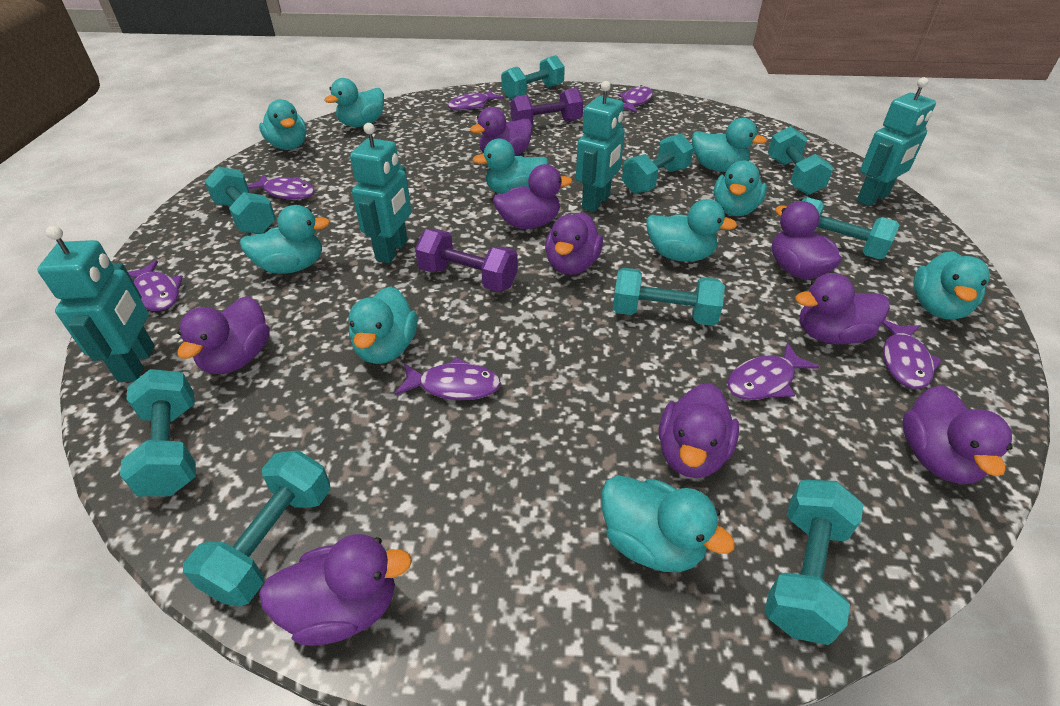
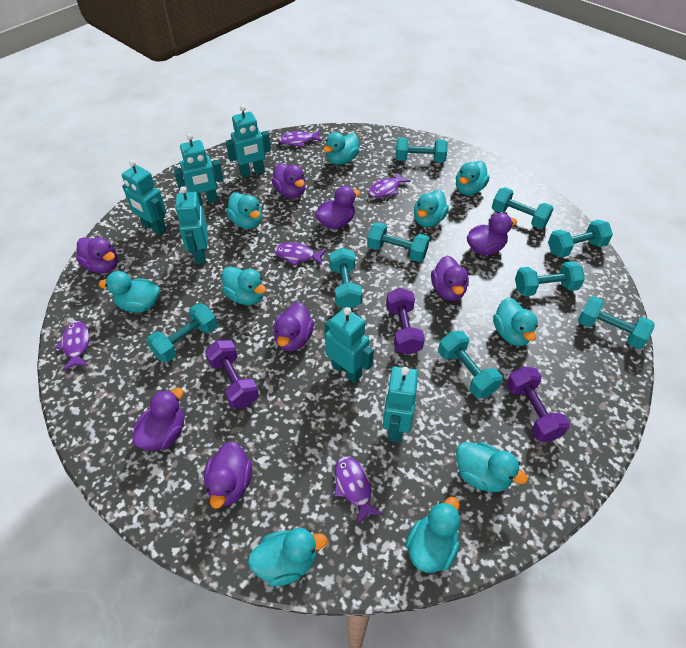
purple duck: [177,296,270,374] [259,534,412,646] [470,107,533,156] [493,164,572,229] [545,212,603,275] [659,383,739,478] [772,201,841,279] [795,273,890,344] [902,385,1012,484] = 9 -> [76,237,118,273] [132,388,184,451] [204,441,252,509] [272,163,306,198] [273,302,314,351] [315,186,360,229] [431,256,469,301] [467,213,517,255] = 8
purple dumbbell: [415,229,518,292] [510,88,583,124] = 2 -> [205,340,259,409] [386,288,425,355] [506,366,570,442] = 3
purple fish: [128,260,183,311] [248,174,315,200] [394,357,501,400] [448,90,504,110] [618,85,653,113] [727,343,819,400] [882,320,942,389] = 7 -> [55,321,90,371] [274,243,327,266] [279,130,323,147] [334,456,384,525] [369,172,411,198] = 5
turquoise robot: [37,226,155,382] [350,123,411,263] [576,81,625,212] [857,77,936,206] = 4 -> [122,160,167,235] [174,134,223,205] [175,186,207,264] [226,105,271,178] [325,307,374,383] [383,366,418,442] = 6

